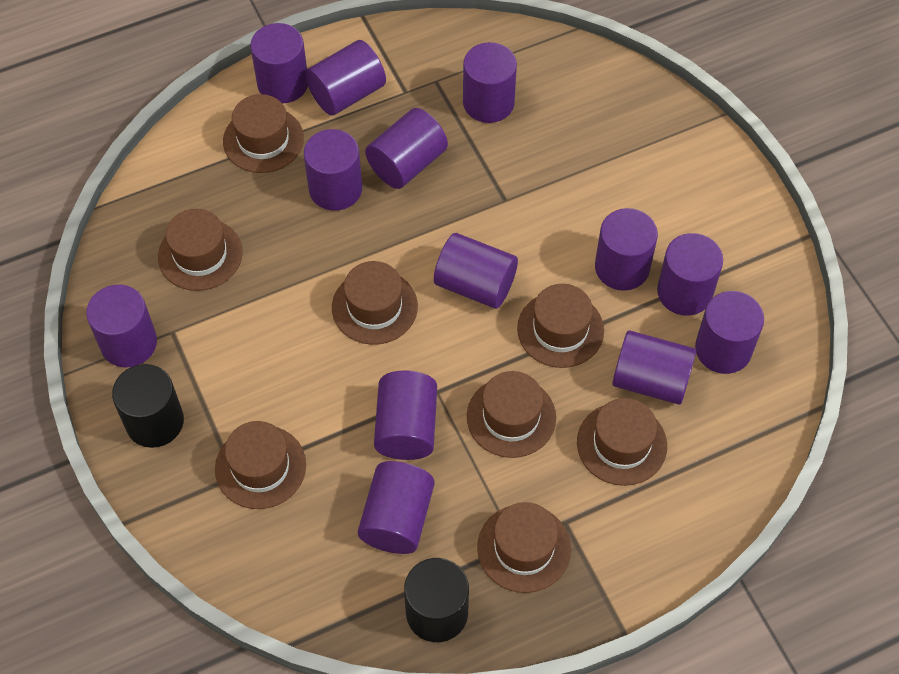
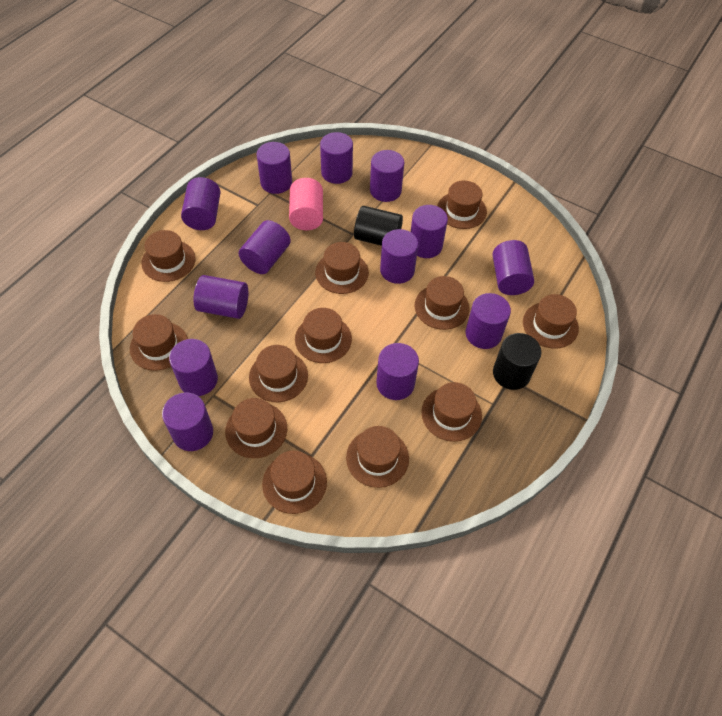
brown hat: [158,209,243,291] [215,421,306,509] [223,94,304,173] [332,261,418,345] [467,371,556,458] [477,502,571,593] [517,284,604,368] [577,398,667,486] = 8 -> [130,314,188,371] [141,230,196,282] [225,398,287,458] [249,345,308,402] [262,451,327,514] [295,308,352,363] [315,242,369,294] [346,426,409,488] [415,276,469,330] [421,382,482,442] [437,181,487,229] [523,294,579,349] = 12
pink cylinder: none = 0 -> [289,178,323,230] = 1

